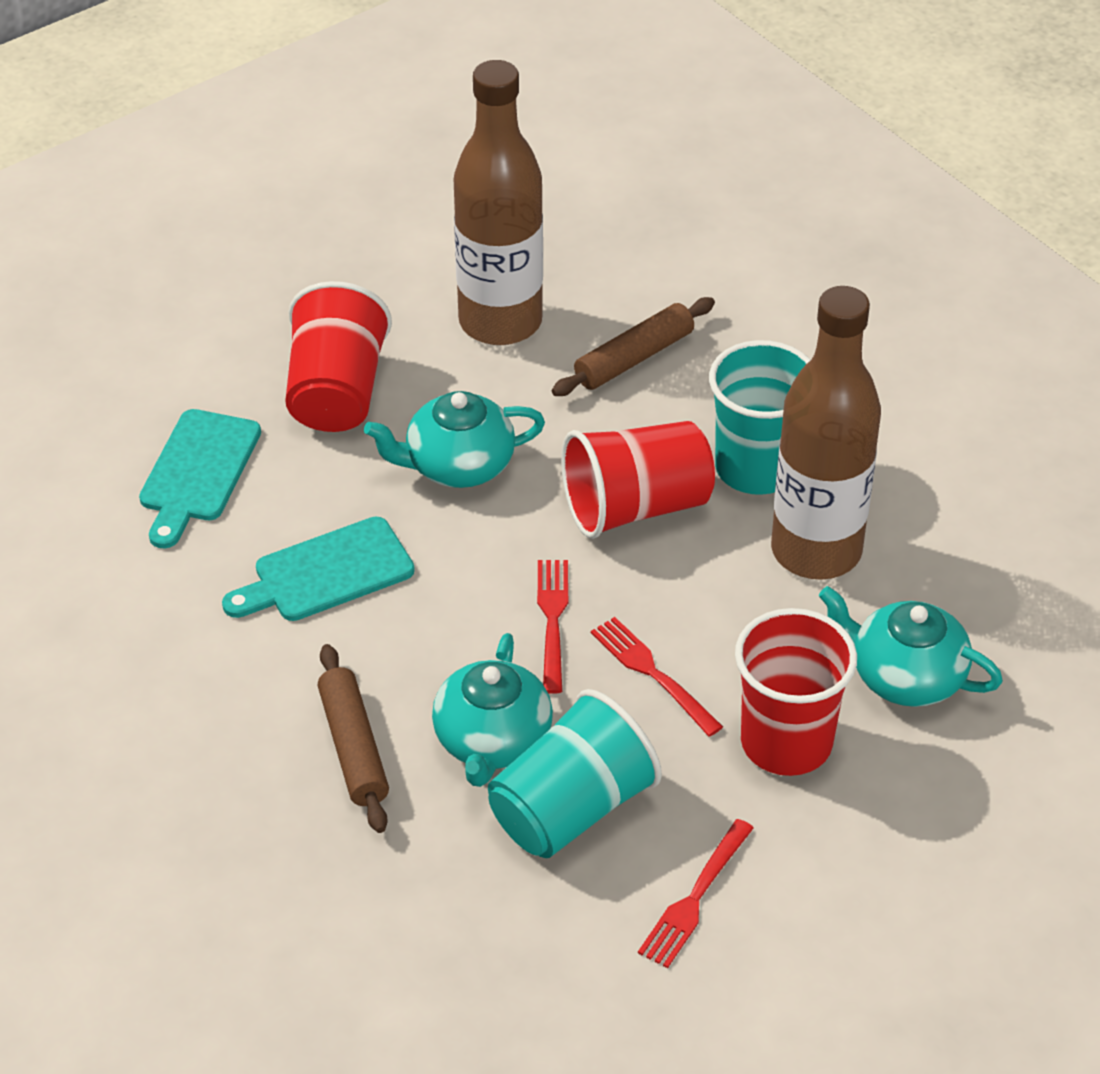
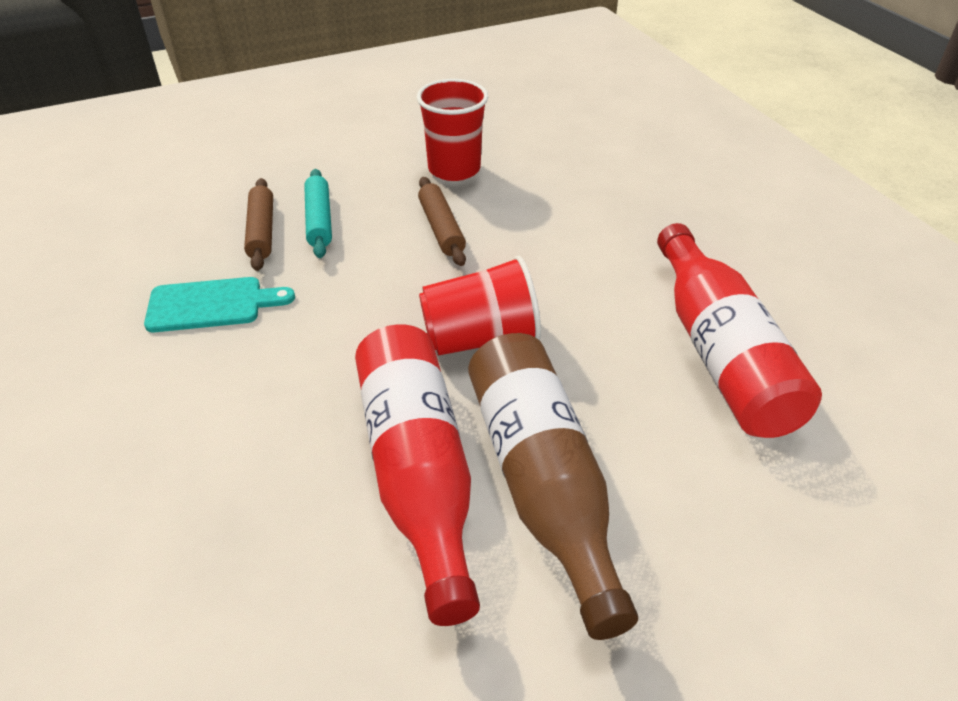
brown bottle: [454,60,543,345] [771,286,881,580] = 2 -> [468,333,638,640] = 1
red bottle: none = 0 -> [355,324,480,626] [657,223,822,438] = 2
red cup: [285,281,392,432] [561,421,715,539] [735,608,857,776] = 3 -> [417,79,488,181] [419,256,541,356] = 2
red fork: [537,560,568,694] [591,617,723,737] [638,819,754,968] = 3 -> none = 0
turquoise cup: [488,689,662,858] [709,340,811,495] = 2 -> none = 0
turquoise cutting board: [139,409,261,548] [222,517,415,621] = 2 -> [144,277,295,332] = 1
turquoise rolling pin: none = 0 -> [304,169,332,258] = 1
turquoise teapot: [364,391,545,488] [432,633,553,787] [819,586,1003,707] = 3 -> none = 0

